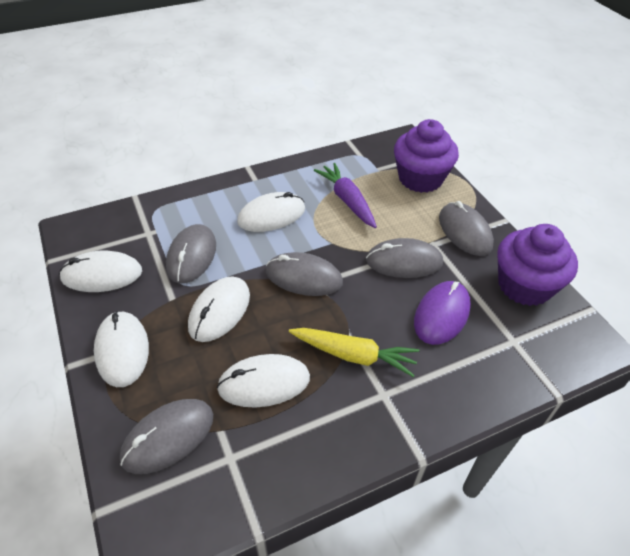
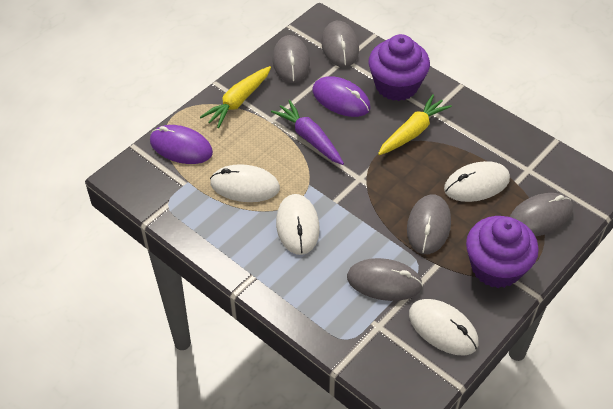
purple mouse: [414,281,471,345] = 1 -> [150,125,213,164] [313,76,370,117] = 2
white mouse: [59,251,142,292] [94,311,149,387] [188,276,250,342] [217,354,310,408] [237,192,305,232] = 5 -> [210,164,280,202] [276,194,320,255] [409,299,478,356] [444,161,510,202] = 4
yellow carrot: [289,328,419,377] = 1 -> [200,66,271,128] [378,94,452,155] = 2

